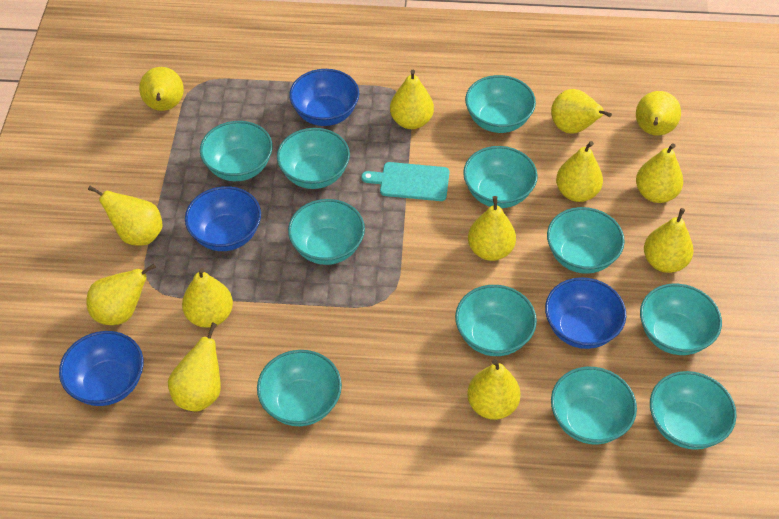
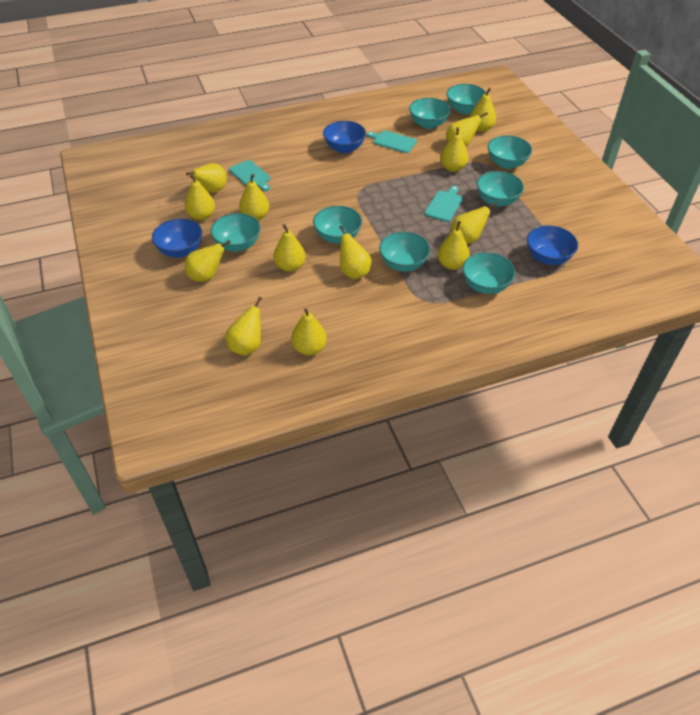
blue bowl: [59,331,144,406] [185,186,261,251] [289,69,359,126] [545,277,626,349] = 4 -> [152,218,202,257] [323,121,366,153] [527,225,578,265] = 3
turquoise bowl: [200,121,273,181] [257,350,342,426] [277,128,350,189] [288,199,365,265] [455,285,537,356] [463,146,538,208] [465,75,536,133] [547,207,625,274] [551,367,637,445] [640,284,722,355] [650,371,737,450] = 11 -> [210,213,260,252] [313,206,362,244] [379,232,430,272] [409,98,451,129] [446,84,486,114] [462,252,515,294] [477,171,524,207] [488,135,532,169] = 8
turquoise cutting board: [361,162,449,201] = 1 -> [229,160,271,191] [367,130,417,153] [424,186,463,222] = 3

